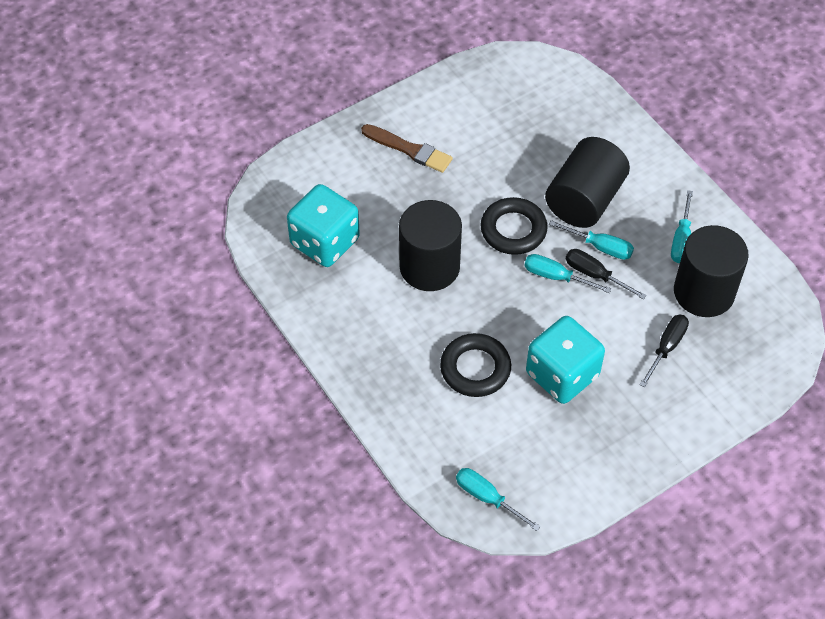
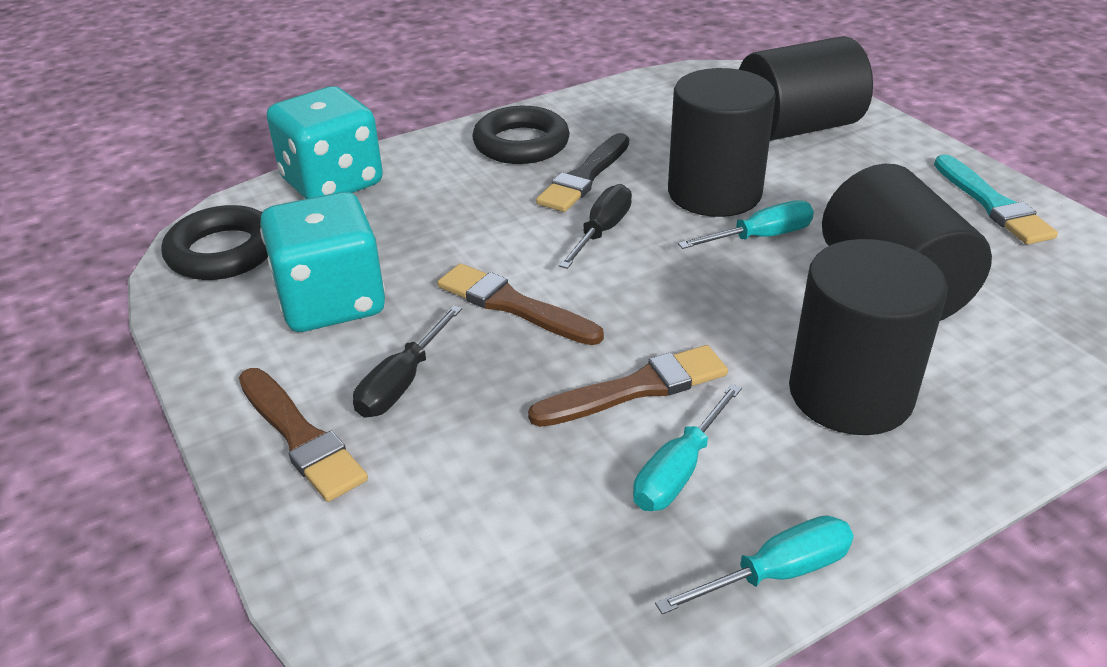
black brush: none = 0 -> [536,133,629,212] = 1
black cylinder: [399,200,462,291] [545,137,630,228] [674,225,749,317] = 3 -> [668,68,776,217] [739,36,873,141] [789,239,947,435] [822,164,992,321] = 4
brown brush: [361,124,453,173] = 1 -> [239,368,368,502] [437,263,604,345] [528,345,728,427] = 3
turquoise brush: none = 0 -> [934,154,1058,245] = 1
turquoise screwdriver: [456,468,541,531] [524,254,611,293] [549,220,634,260] [671,190,693,263] = 4 -> [633,384,742,511] [655,515,854,614] [678,200,814,249] = 3

